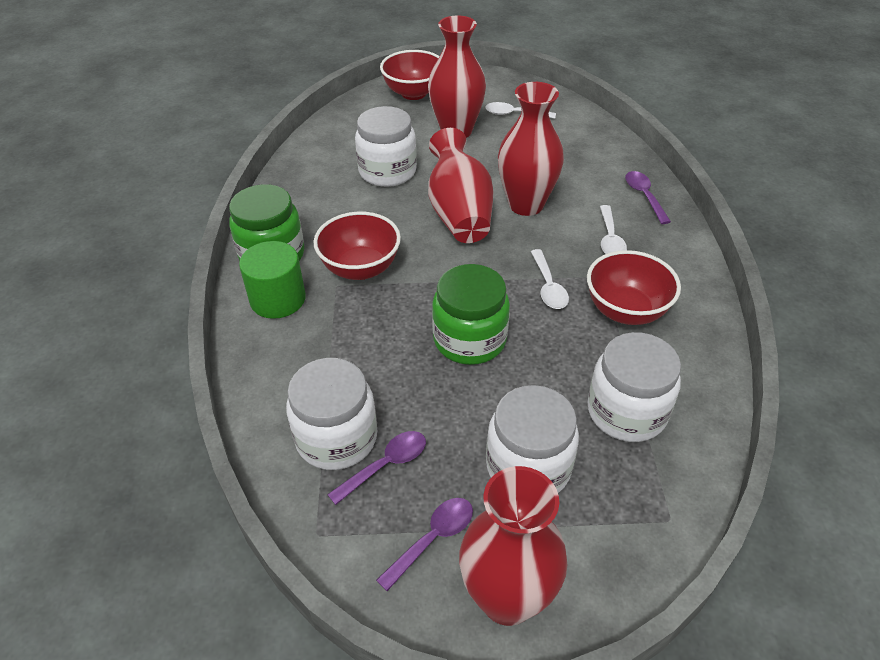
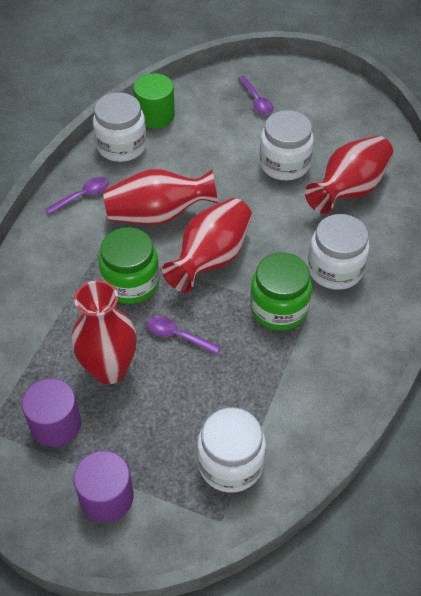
purple cylinder: none = 0 -> [22,378,81,447] [74,451,134,522] = 2
red bowl: [314,212,401,280] [380,50,440,100] [587,250,681,325] = 3 -> none = 0
white spoon: [485,102,556,119] [531,249,569,309] [600,205,627,254] = 3 -> none = 0

